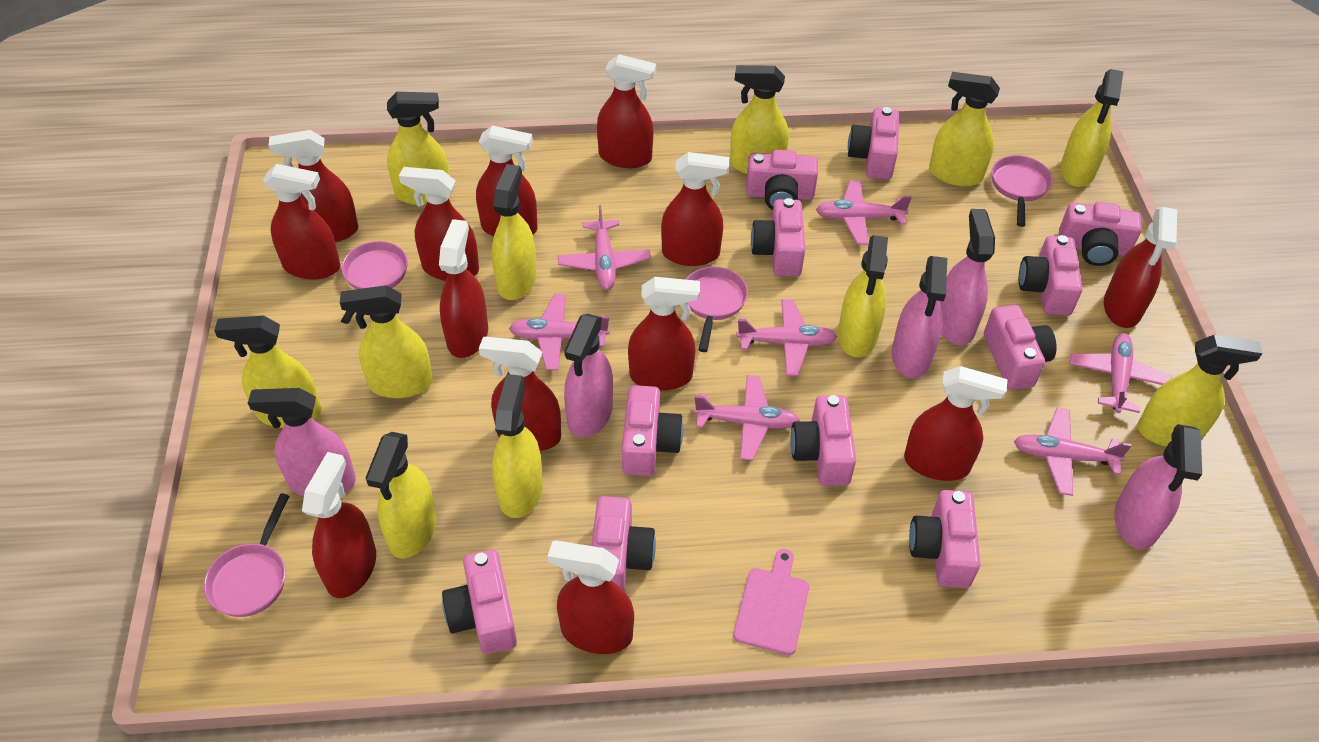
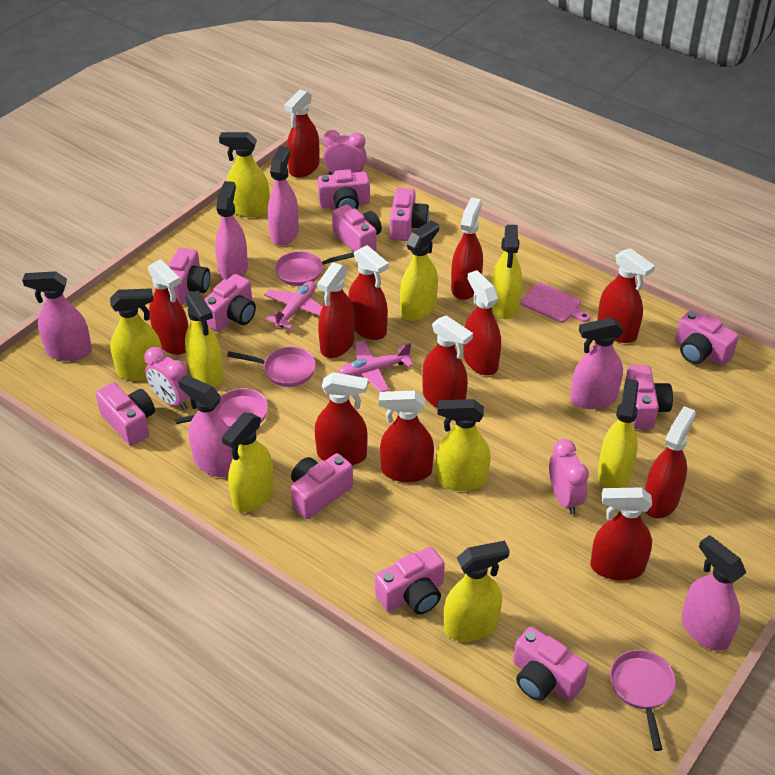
pink clock: none = 0 -> [144,347,190,410] [323,130,367,175] [549,439,589,514] = 3
pink plane: [509,294,610,370] [558,205,651,290] [694,375,800,460] [736,299,837,376] [816,180,912,245] [1014,408,1132,496] [1069,333,1172,413] = 7 -> [264,281,323,329] [338,340,413,392] = 2
pink spray bottle: [248,388,356,497] [564,314,613,438] [892,256,947,378] [939,209,995,346] [1114,424,1202,550] = 5 -> [22,271,92,361] [178,375,233,477] [215,181,248,280] [268,146,299,246] [570,317,624,409] [681,535,746,651] = 6
red spray bottle: [263,164,341,280] [268,130,359,242] [302,452,376,598] [399,167,479,281] [439,219,488,358] [476,125,538,237] [479,337,561,451] [547,540,634,654] [597,54,656,168] [628,277,700,391] [661,152,729,266] [904,366,1008,481] [1104,207,1177,328] = 13 -> [148,259,189,355] [284,89,320,178] [315,372,368,465] [317,262,355,358] [348,245,389,340] [379,391,434,482] [422,315,473,408] [451,197,483,300] [463,270,501,375] [590,487,652,580] [597,248,655,343] [645,406,696,518] = 12
yellow spray bottle: [214,316,321,428] [340,285,433,398] [366,432,437,559] [387,92,450,205] [492,164,537,300] [492,374,543,518] [730,65,789,174] [838,235,888,357] [929,72,1000,186] [1060,69,1123,187] [1138,335,1263,447] = 11 -> [110,288,162,381] [185,291,224,387] [219,132,270,218] [222,412,274,512] [400,220,439,321] [436,399,491,491] [444,541,510,641] [491,225,522,319] [598,379,639,488] = 9

